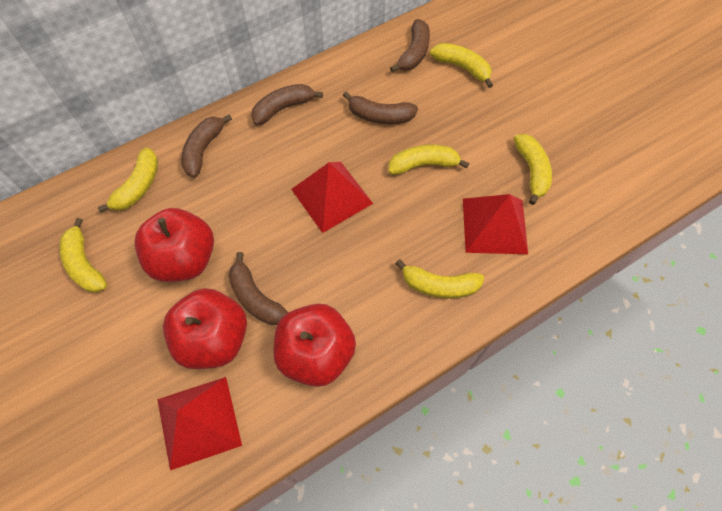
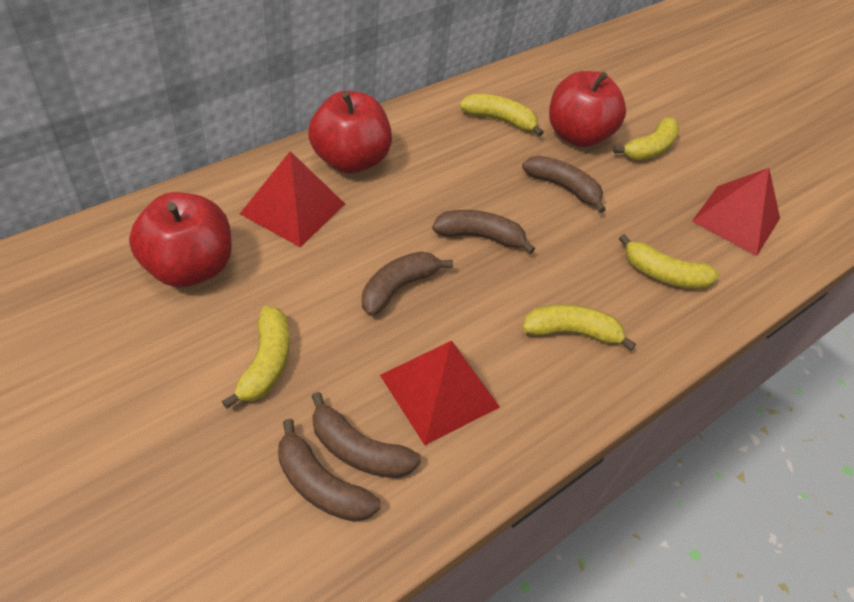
yellow banana: [59,218,107,293] [98,148,158,213] [388,145,469,175] [395,259,484,299] [430,43,493,88] [514,134,552,205] = 6 -> [222,306,290,409] [459,94,544,136] [522,304,636,351] [613,118,680,160] [619,234,719,289] = 5

